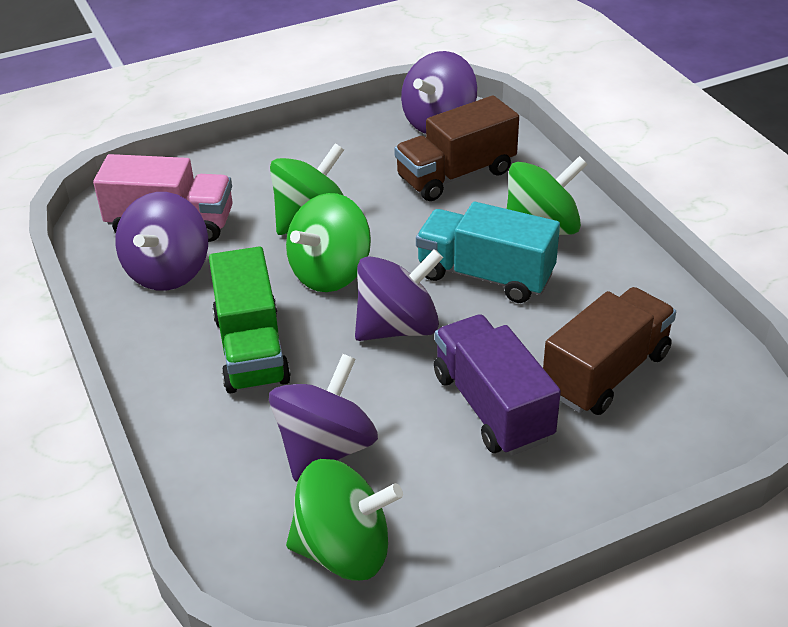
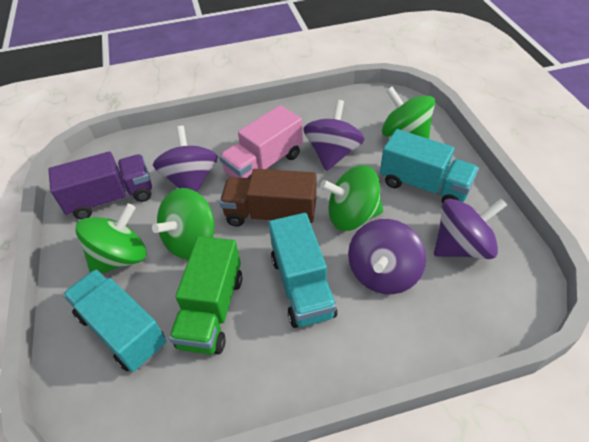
brown truck: [394,95,519,201] [543,287,676,415] = 2 -> [220,169,317,227] = 1
turquoise truck: [416,202,560,303] = 1 -> [63,269,166,372] [269,213,338,328] [380,129,479,204] = 3

